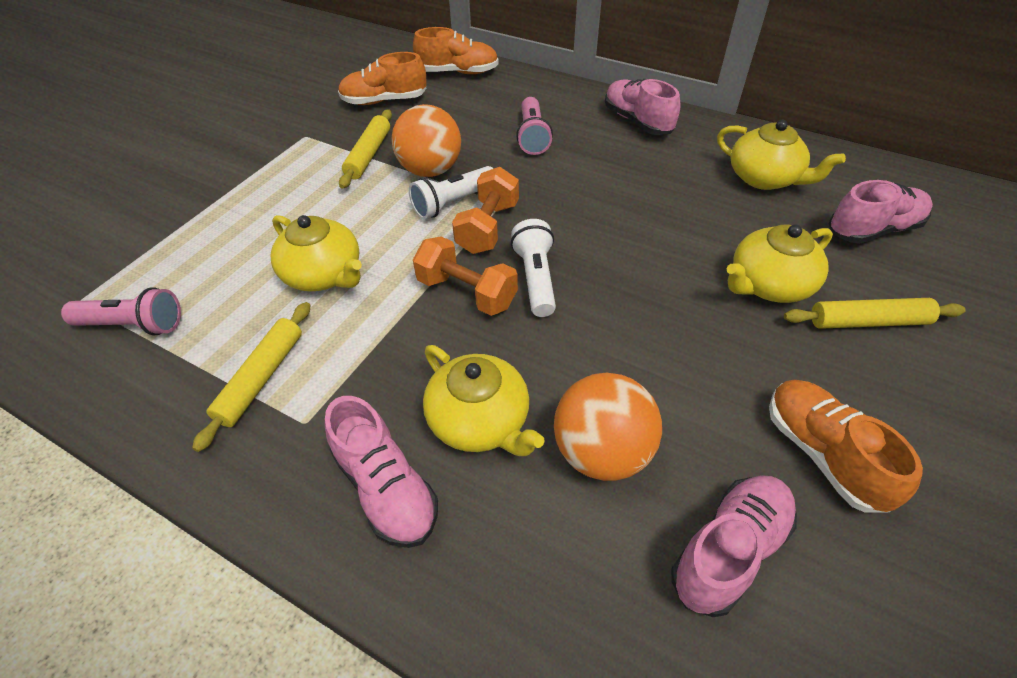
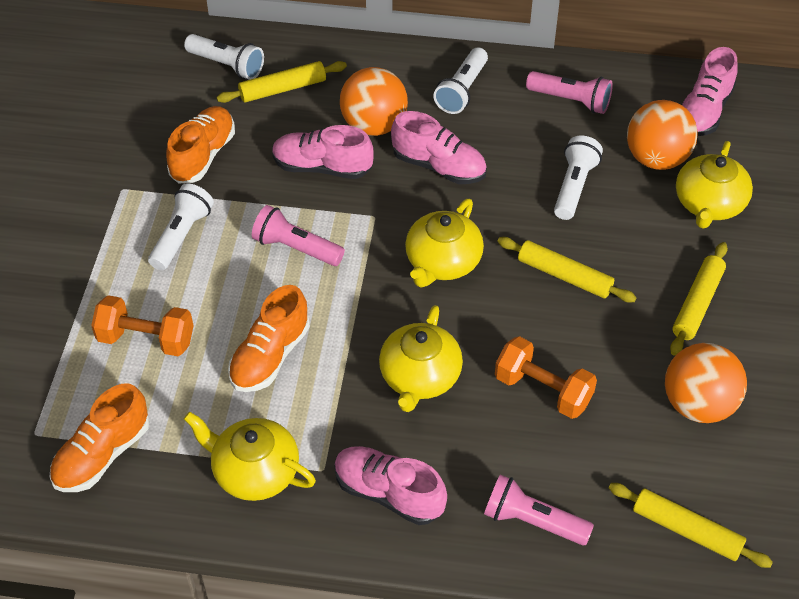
orange ball: [391,104,461,177] [554,373,662,481] = 2 -> [340,67,408,136] [627,100,698,170] [665,343,747,423] = 3
pink flashlight: [61,287,181,335] [516,97,553,155] = 2 -> [252,205,345,266] [484,474,594,546] [526,71,613,114] = 3
white flashlight: [409,166,494,219] [511,219,556,317] = 2 -> [148,183,214,270] [184,34,264,80] [433,47,488,114] [554,135,603,220] = 4
yellow rolling pin: [192,302,311,452] [339,109,392,189] [784,298,966,329] = 3 -> [217,61,347,103] [497,237,637,303] [609,483,773,568] [670,242,728,356] = 4

